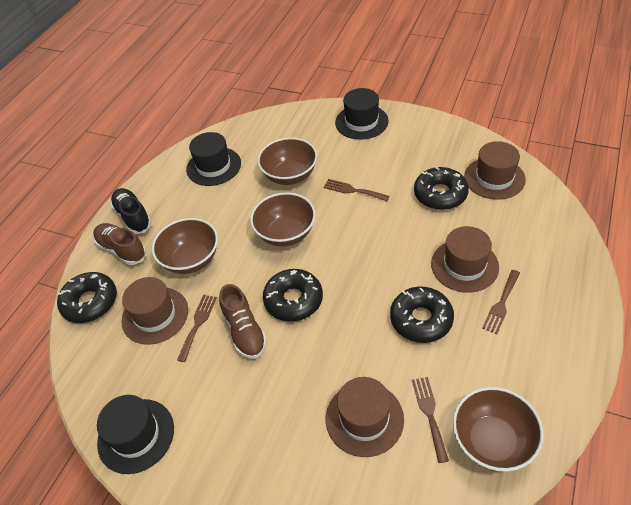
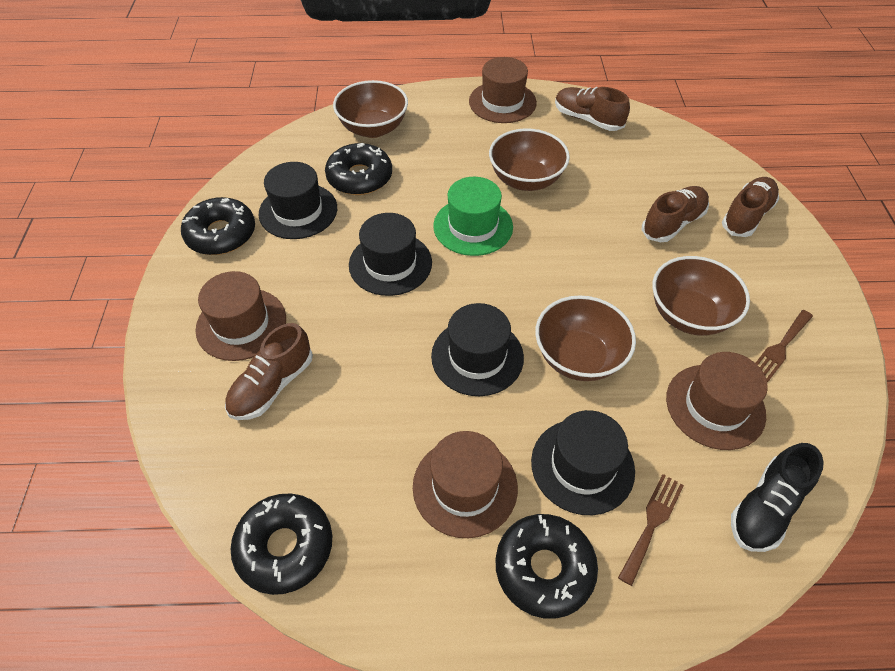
black hat: [97,395,174,474] [186,132,241,186] [335,88,389,140] = 3 -> [258,162,337,239] [349,213,432,296] [431,303,524,396] [531,410,635,515] = 4
brown fork: [177,295,217,362] [324,179,389,201] [412,377,449,463] [482,270,520,334] = 4 -> [618,474,684,586] [756,310,813,382] = 2
brown shoe: [93,223,147,265] [219,284,267,359] = 2 -> [225,323,313,420] [555,87,630,131] [642,186,709,242] [722,177,779,237] = 4
green hat: none = 0 -> [433,177,513,256] = 1

